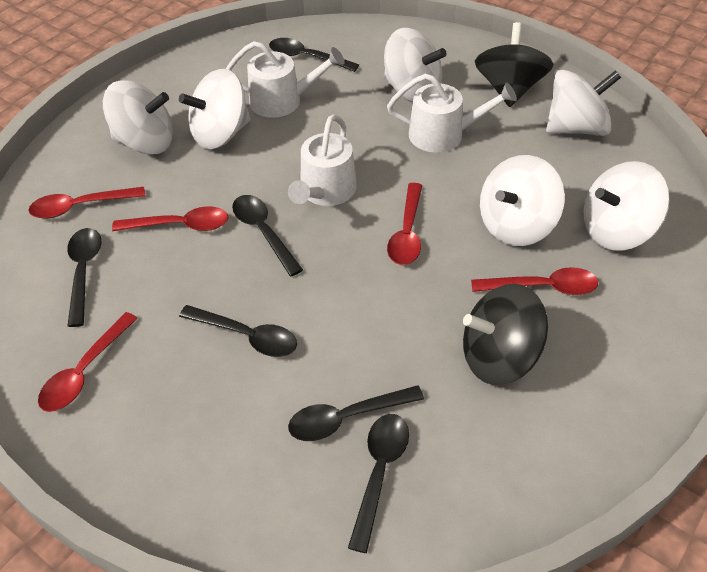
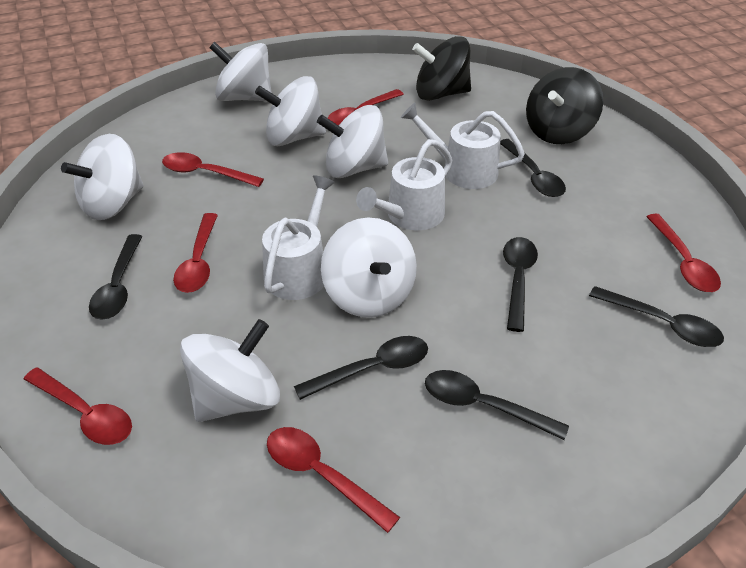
red spoon: [28,187,145,219] [38,312,138,412] [112,206,229,231] [387,183,422,265] [471,267,598,295] = 5 -> [24,368,132,445] [162,152,264,187] [173,213,218,293] [267,427,400,533] [328,89,404,126] [647,214,721,292] = 6

